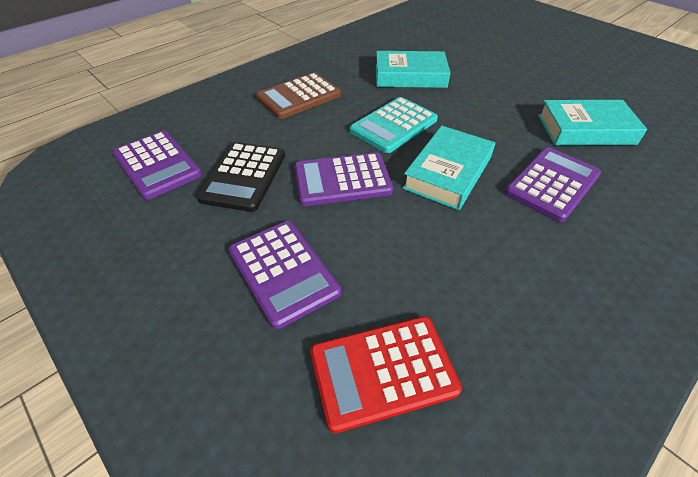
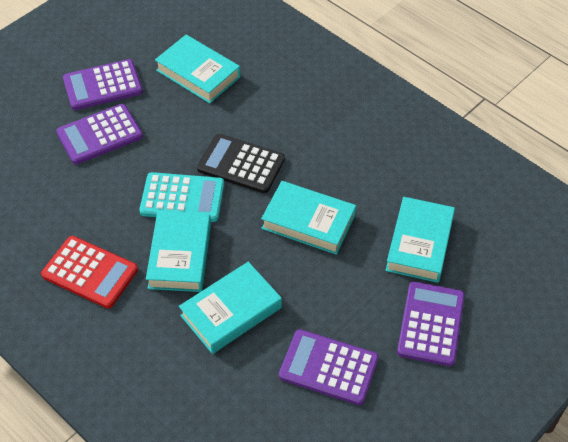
brown calculator: [256,72,341,119] = 1 -> none = 0
turquoise book: [376,51,450,88] [402,126,495,210] [538,100,647,145] = 3 -> [146,211,211,292] [155,35,240,103] [179,262,282,354] [261,181,356,255] [386,197,455,283] = 5

